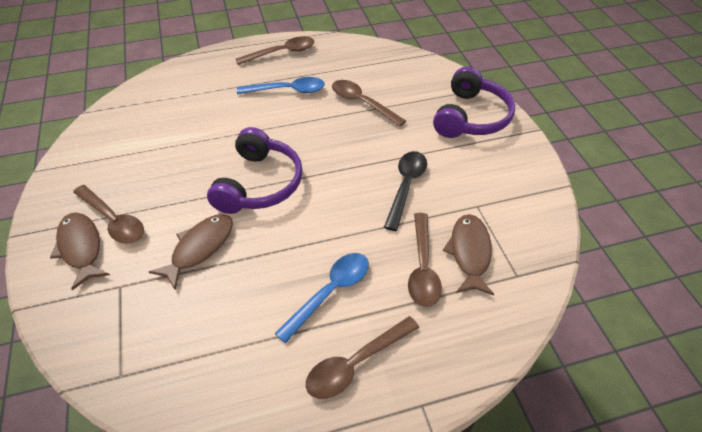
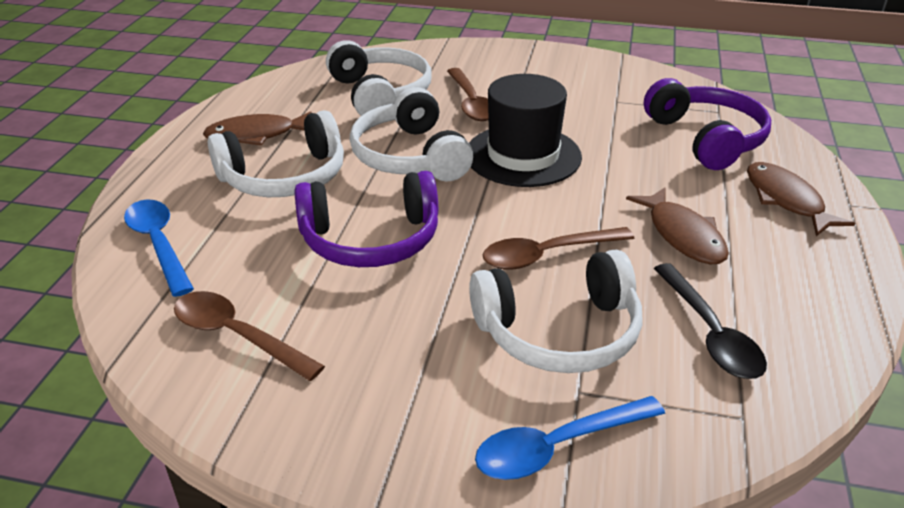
black hat: none = 0 -> [469,74,582,187] = 1
brown spoon: [73,185,144,244] [236,36,314,65] [306,316,419,399] [332,80,406,127] [408,213,442,307] = 5 -> [174,291,325,381] [447,68,489,121] [483,227,635,270] = 3
white headphones: none = 0 -> [208,110,344,197] [326,40,432,116] [350,87,473,182] [469,250,643,373] = 4

